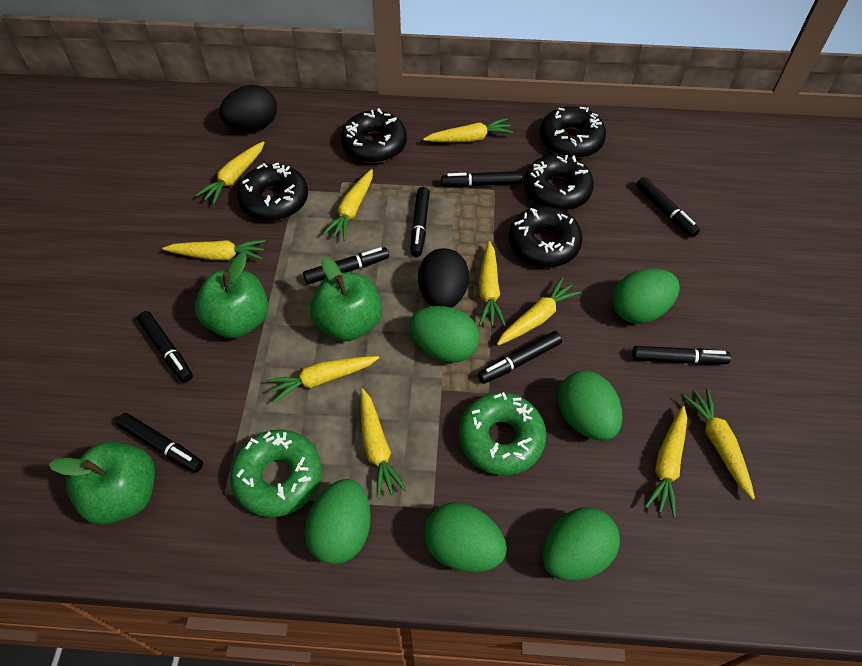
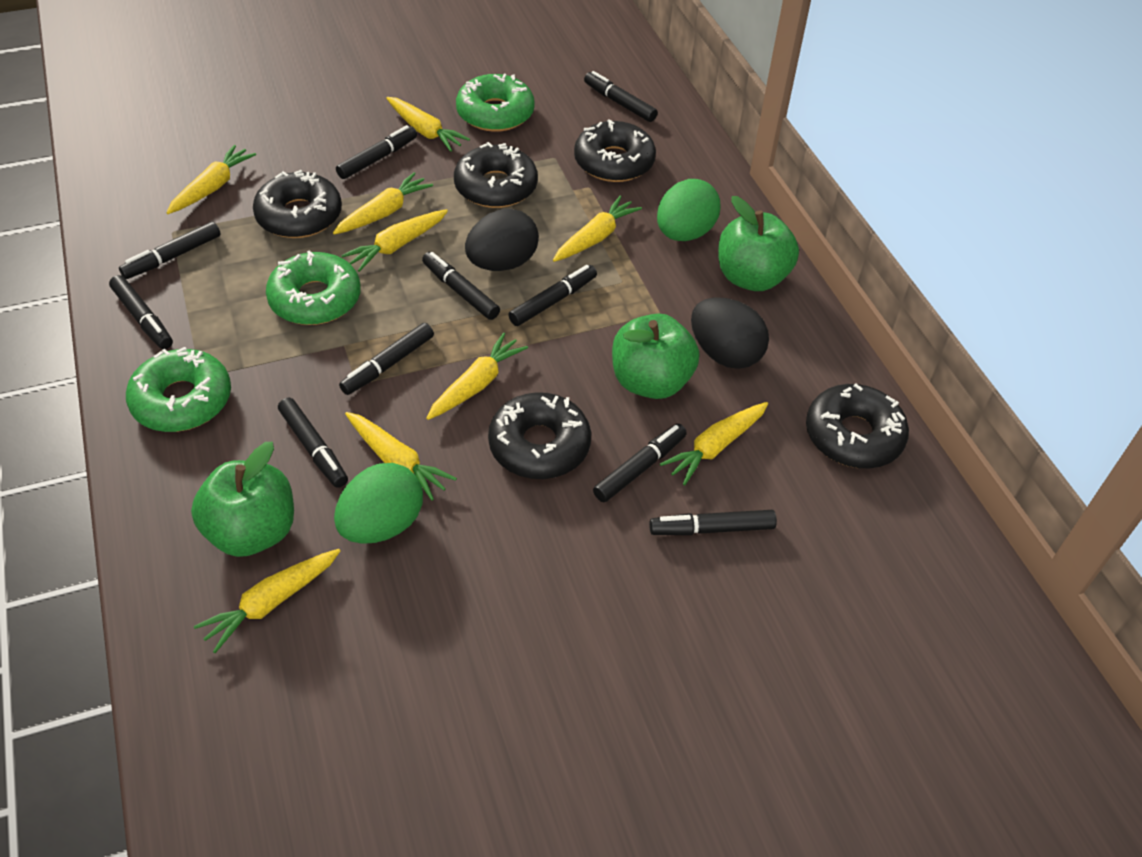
black marker: [117,413,203,473] [137,311,193,383] [303,247,389,284] [410,187,430,257] [441,171,522,187] [478,331,562,384] [632,346,731,365] [636,177,700,237] = 8 -> [109,275,173,349] [119,222,221,279] [278,398,348,488] [336,125,417,179] [339,323,434,395] [422,252,500,320] [509,265,597,326] [584,71,658,122] [593,424,687,502] [649,510,777,535] = 10
green donut: [230,430,322,517] [459,392,546,475] = 2 -> [126,347,231,432] [266,250,361,325] [456,74,535,132] = 3
green egg: [305,479,371,565] [409,306,479,363] [424,502,507,572] [542,507,620,581] [557,371,623,441] [612,268,680,324] = 6 -> [334,463,423,544] [657,179,720,241] = 2
yellow carrot: [162,240,266,260] [195,141,265,205] [266,356,379,403] [323,169,373,241] [360,388,407,499] [423,118,513,142] [479,241,506,326] [497,277,581,345] [645,406,687,518] [683,388,755,499] = 10 -> [166,145,256,214] [194,549,341,653] [333,172,433,235] [341,209,448,272] [345,412,457,500] [386,97,470,152] [426,333,528,420] [553,196,642,262] [660,402,768,485] = 9

